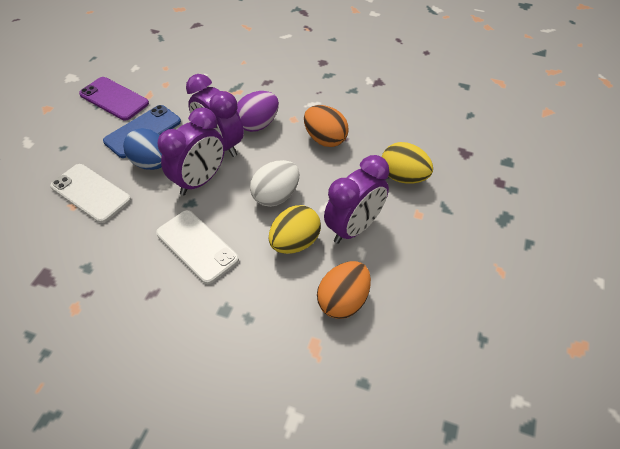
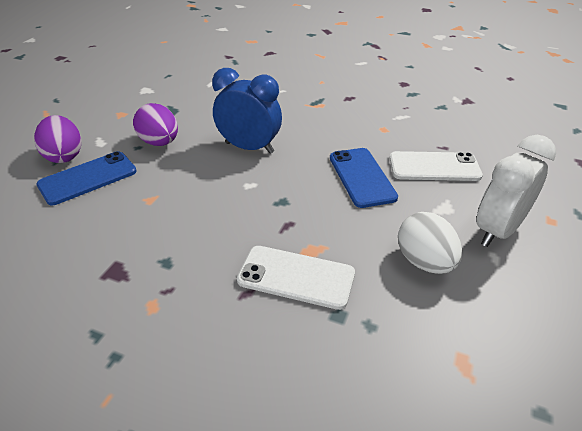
blue clock: none = 0 -> [212,68,282,154] = 1
blue egg: [123,128,162,170] = 1 -> none = 0
blue phone: [103,105,181,158] = 1 -> [36,151,136,205] [330,148,398,208] = 2
orange egg: [304,105,349,147] [317,261,371,319] = 2 -> none = 0
purple clock: [158,107,225,195] [186,74,244,157] [324,155,389,244] = 3 -> none = 0
purple egg: [237,91,279,132] = 1 -> [34,115,81,163] [133,103,178,146] = 2
purple phone: [79,77,149,121] = 1 -> none = 0
white clock: none = 0 -> [476,135,556,247] = 1
yellow egg: [269,205,321,254] [382,142,433,184] = 2 -> none = 0

